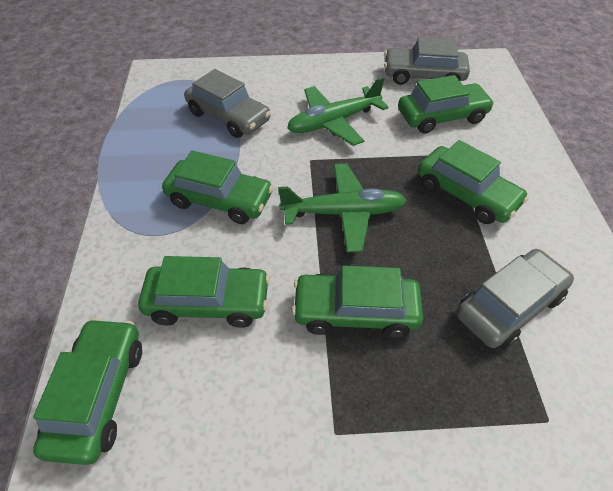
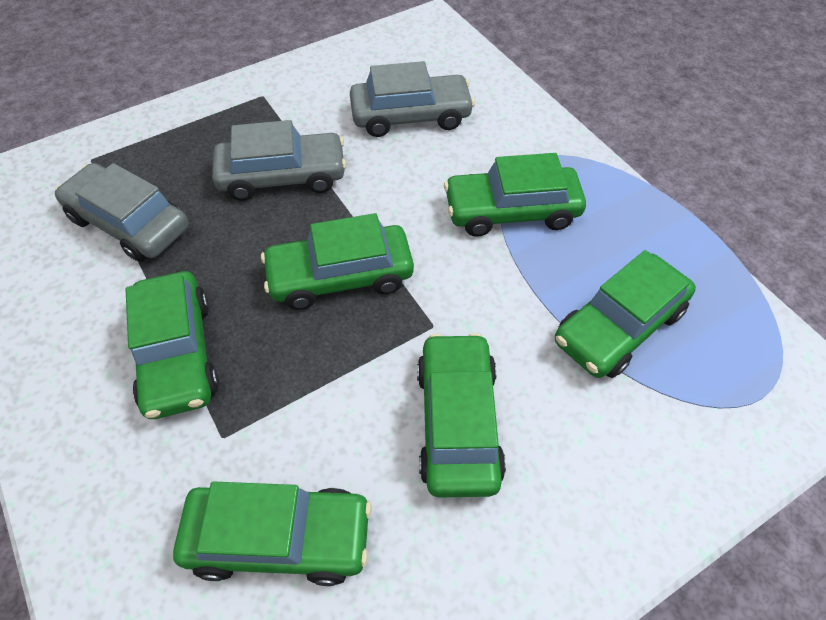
green plane: [278,163,407,252] [287,77,389,146] = 2 -> none = 0

